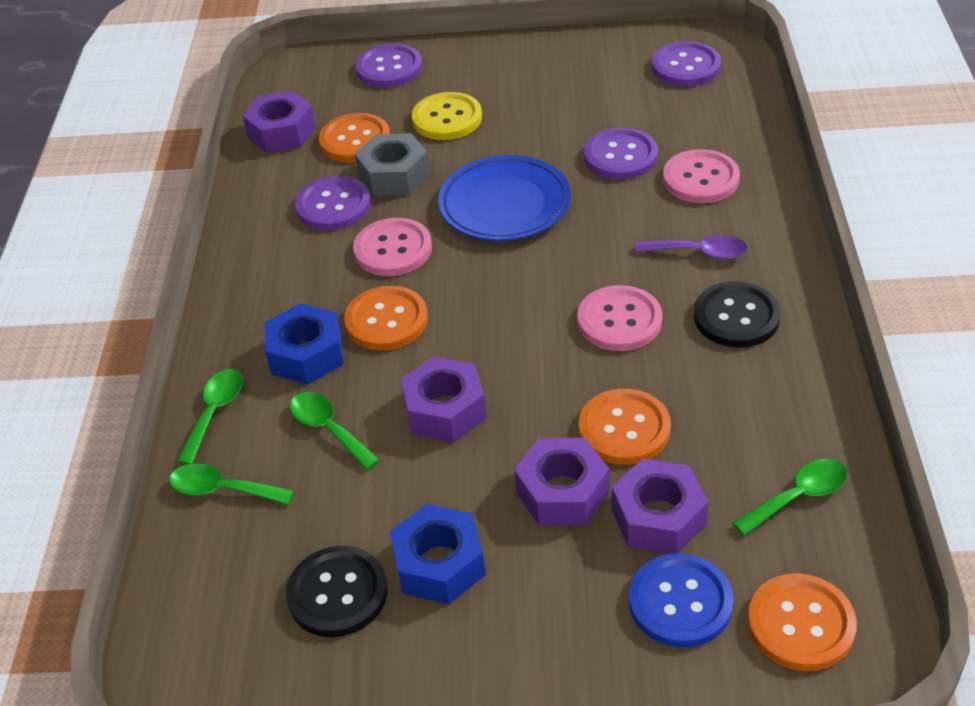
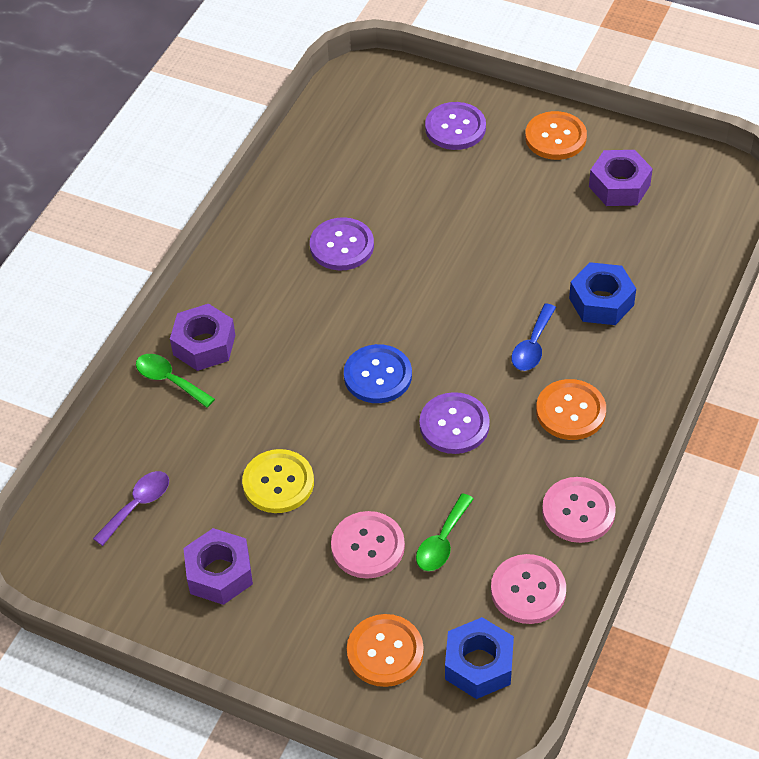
black button: [286,546,387,637] [694,281,781,348] = 2 -> none = 0
blue plate: [438,155,571,241] = 1 -> none = 0
blue spoon: none = 0 -> [511,303,556,371] = 1
green spoon: [169,463,294,505] [177,369,243,465] [290,392,380,470] [733,459,848,536] = 4 -> [136,354,215,408] [416,493,473,571] = 2
grey nut: [355,133,430,196] = 1 -> none = 0
orange button: [319,113,390,162] [344,286,428,350] [579,389,671,465] [747,573,857,671] = 4 -> [347,614,424,687] [525,111,587,160] [536,379,606,440] = 3
purple button: [295,176,371,230] [355,44,422,88] [584,128,658,180] [652,41,721,86] = 4 -> [310,217,374,271] [420,392,490,454] [425,102,486,150] = 3
purple nut: [243,91,316,153] [401,356,486,442] [514,438,609,525] [612,459,709,554] = 4 -> [170,304,235,371] [183,528,253,605] [589,150,653,206] = 3

